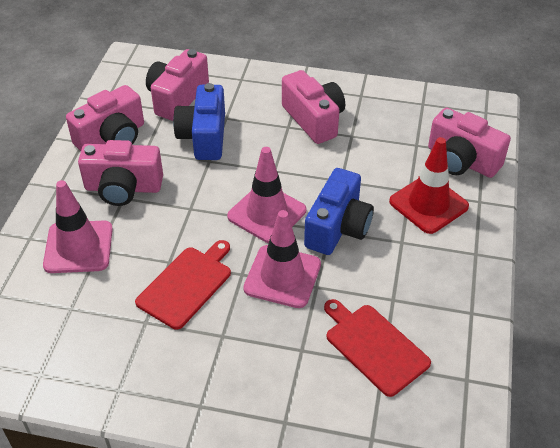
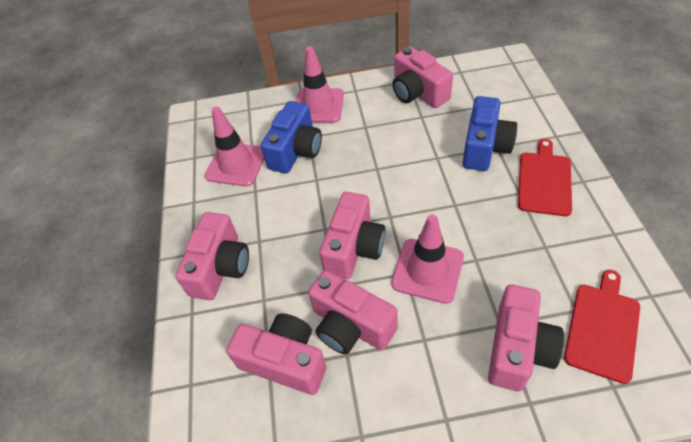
pink camera: [66,85,144,151] [78,140,163,206] [146,49,209,121] [282,70,345,144] [428,107,511,178] = 5 -> [175,212,249,300] [226,313,326,395] [308,270,398,354] [319,192,386,279] [393,47,453,108] [488,284,564,392] = 6
red traffic cone: [389,137,469,234] = 1 -> none = 0

